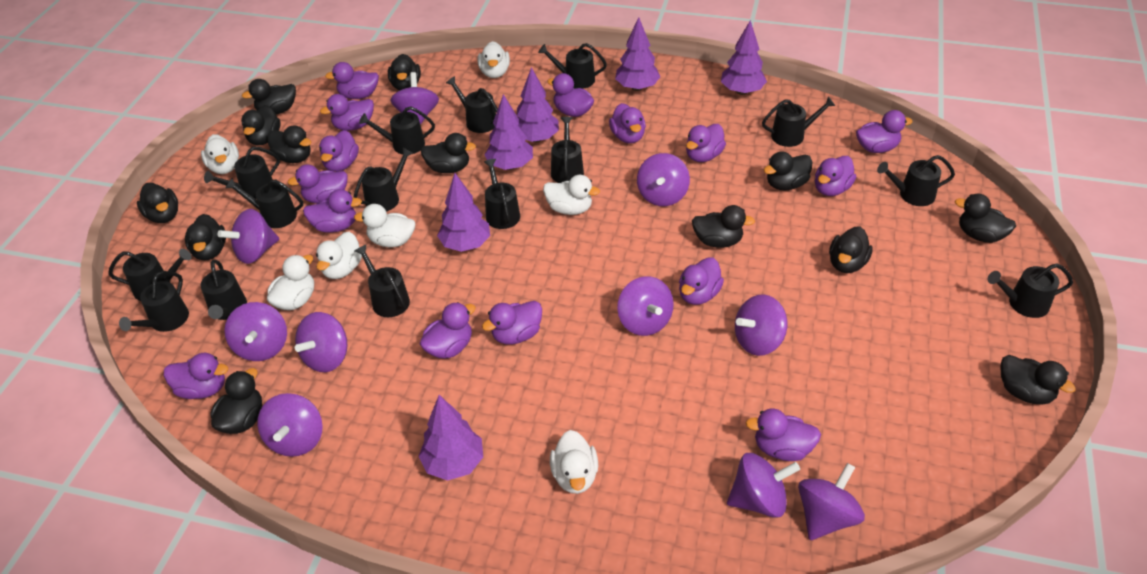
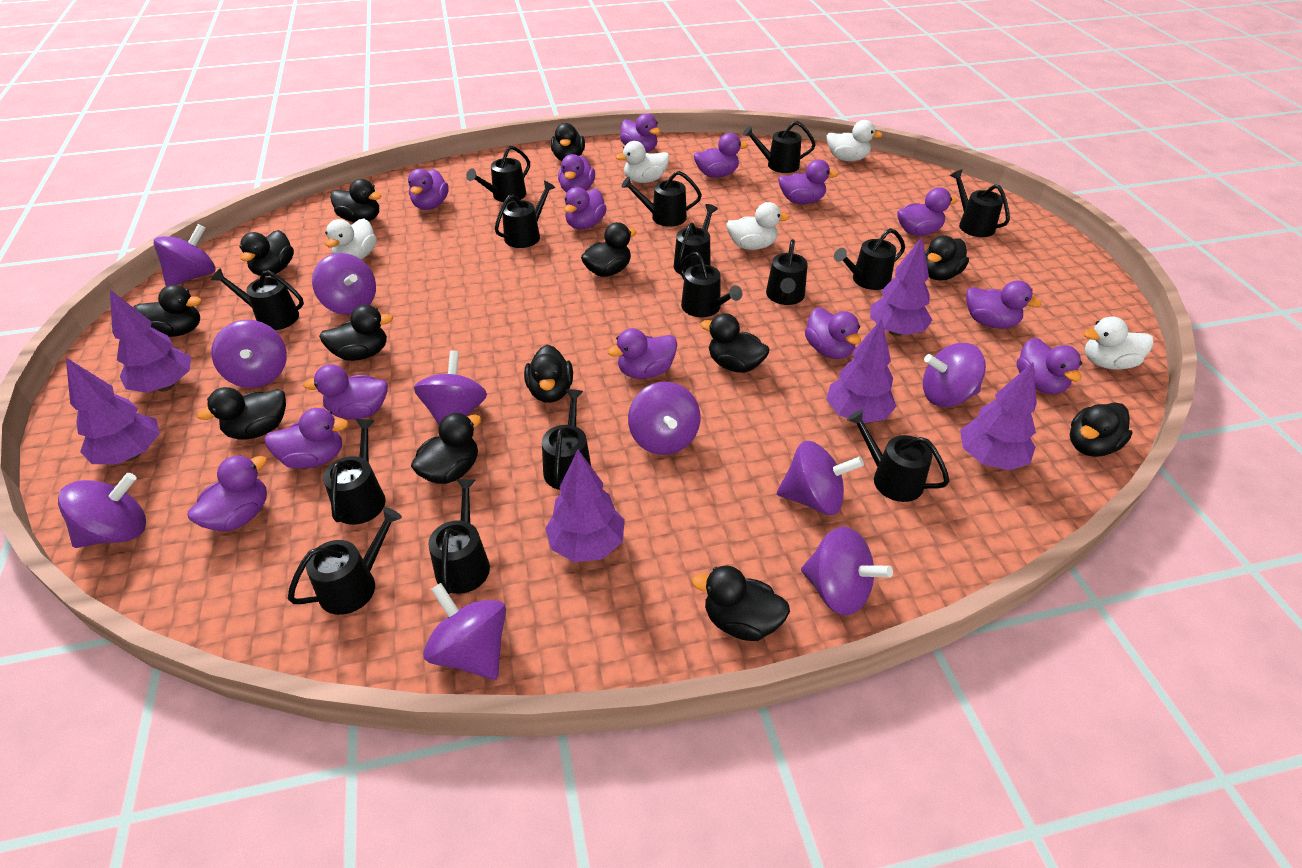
purple duck: [164,353,228,399] [287,164,348,204] [303,189,362,233] [319,130,359,172] [320,94,374,131] [325,62,379,99] [420,302,476,359] [482,301,542,344] [547,73,594,117] [609,103,646,143] [679,257,724,305] [686,124,726,162] [746,408,821,461] [815,156,856,196] [856,110,913,153] = 15 -> [188,455,267,531] [264,408,349,469] [303,364,388,419] [408,169,449,210] [558,154,595,193] [564,187,607,229] [608,328,677,379] [620,113,660,152] [694,133,748,178] [778,159,838,204] [805,307,861,359] [897,187,958,236] [966,280,1042,329] [1017,337,1082,394] = 14
white duck: [201,134,239,174] [267,255,314,310] [316,232,362,279] [354,204,415,247] [477,41,510,78] [543,175,600,215] [550,430,598,494] = 7 -> [325,219,377,260] [616,141,669,183] [726,202,790,250] [827,120,883,161] [1084,316,1154,370] = 5

